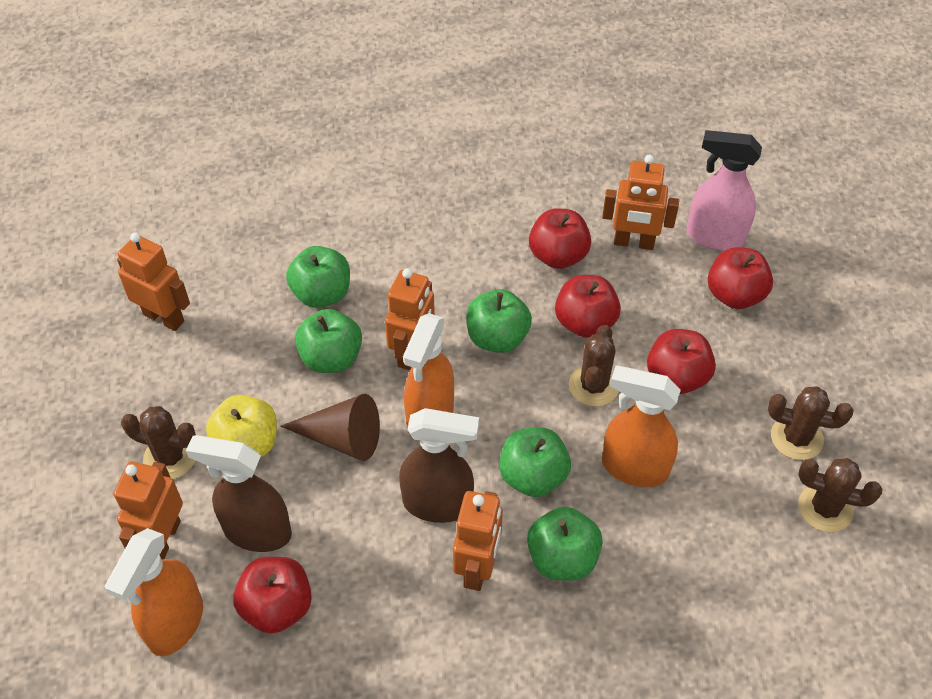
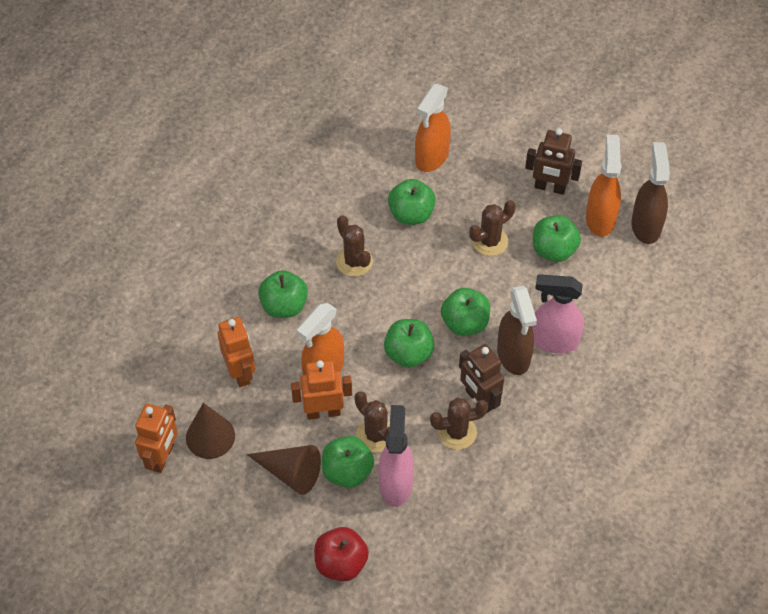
brown cone: [281,394,380,461] = 1 -> [186,403,235,459] [247,445,321,495] = 2
brown robot: none = 0 -> [459,344,504,413] [525,128,582,195] = 2
green apple: [286,246,350,308] [295,309,362,373] [466,289,532,353] [499,427,571,497] [527,507,603,581] = 5 -> [258,270,308,318] [322,436,374,488] [384,319,435,368] [388,179,436,225] [441,288,490,336] [533,215,581,262] = 6
orange robot: [113,462,183,559] [117,233,190,331] [385,268,435,370] [453,491,503,591] [602,155,679,250] = 5 -> [135,404,178,473] [218,317,255,387] [291,360,352,420] = 3
pink spray bottle: [687,130,762,251] = 1 -> [379,405,414,507] [532,274,584,354] = 2
red apple: [233,557,312,634] [529,208,591,269] [555,275,621,338] [647,329,716,394] [708,247,773,309] = 5 -> [314,527,369,581] = 1
yellow apple: [206,395,277,457] = 1 -> none = 0

